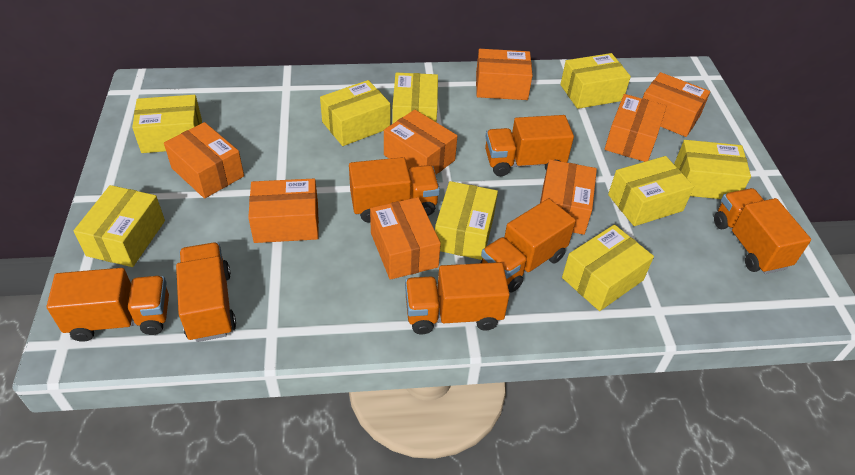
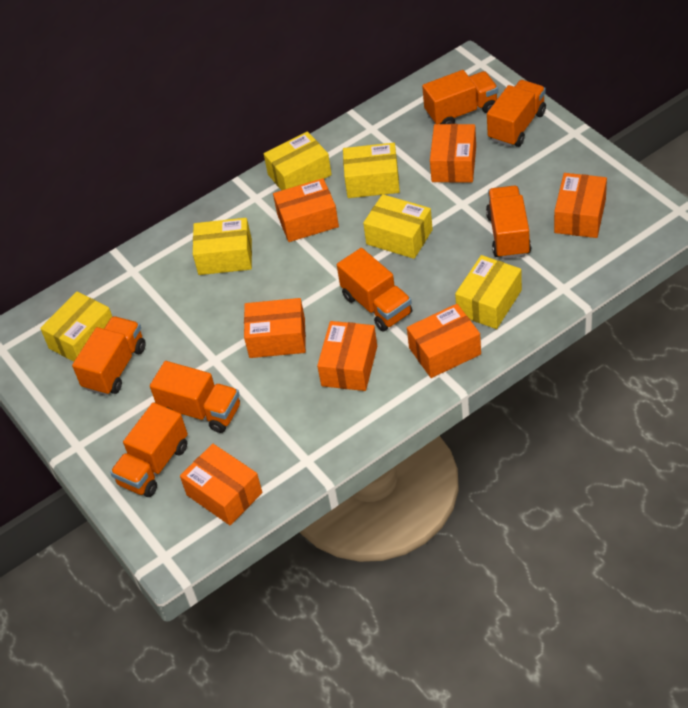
orange box: [164,122,244,198] [248,179,319,243] [370,197,441,280] [384,110,457,174] [476,49,533,100] [540,160,597,235] [605,94,667,162] [643,72,710,137] = 8 -> [180,444,262,525] [244,298,306,358] [273,178,339,242] [317,321,377,391] [407,304,481,378] [430,124,476,183] [554,173,607,238] = 7
yellow box: [74,185,165,267] [132,95,202,153] [320,80,390,146] [392,73,438,124] [435,181,498,260] [560,53,631,109] [562,225,654,311] [608,156,694,226] [674,140,751,199] = 9 -> [40,291,112,362] [193,218,252,275] [264,131,332,190] [343,143,400,198] [363,194,433,259] [455,255,522,329] = 6

